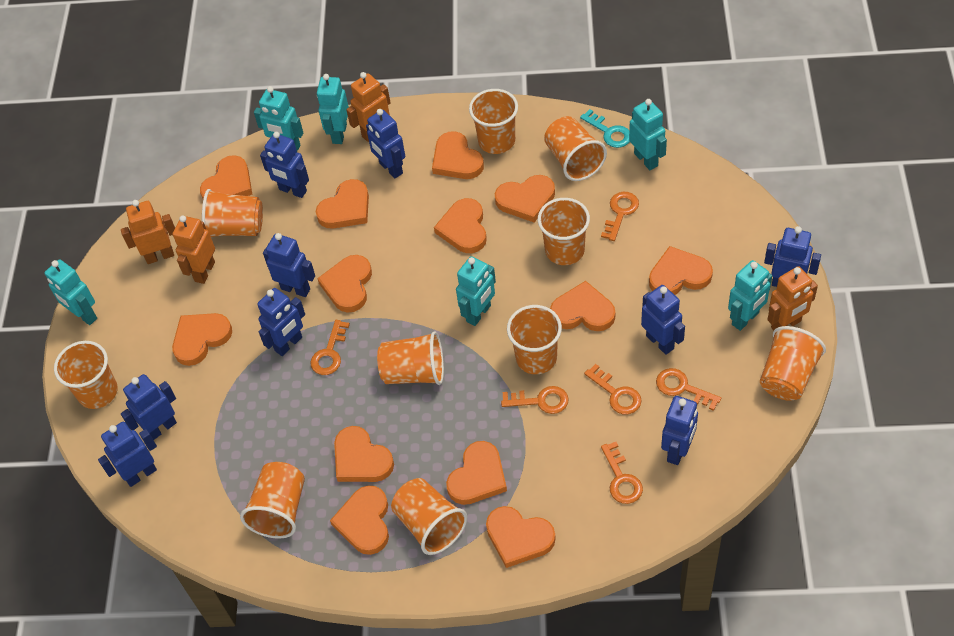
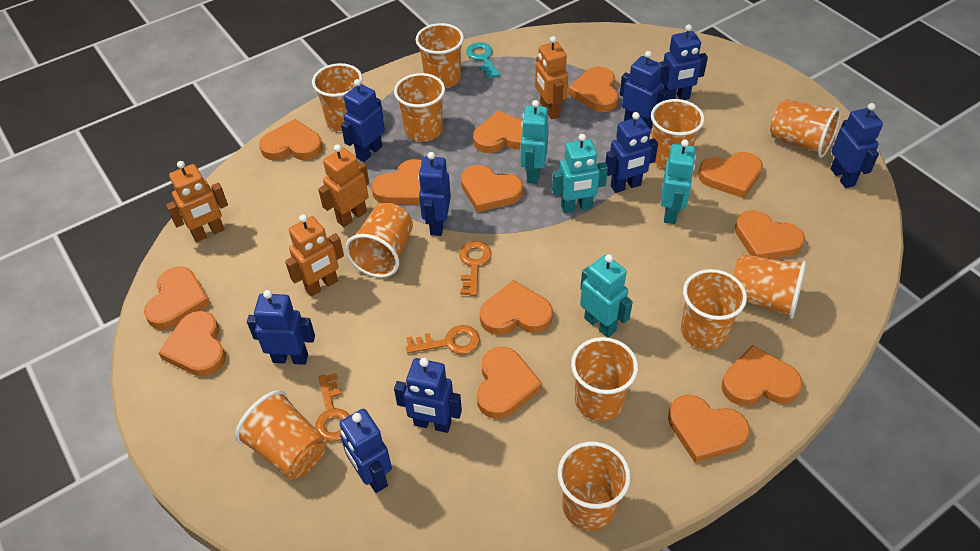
orange cup: [54,341,118,409] [202,189,263,237] [240,462,305,538] [377,331,444,385] [391,478,467,555] [469,89,518,154] [507,305,562,374] [538,198,590,265] [544,116,607,181] [760,326,826,401] = 10 -> [235,390,327,480] [312,63,363,131] [345,203,413,278] [394,73,445,142] [415,23,464,88] [558,442,631,531] [571,337,638,421] [651,99,704,169] [681,269,747,350] [733,254,807,319] [770,99,841,158] = 11
orange key: [310,320,350,375] [501,386,569,414] [584,364,642,414] [601,192,639,241] [601,442,643,504] [656,368,721,411] = 6 -> [315,373,350,442] [406,325,480,354] [459,241,491,296] = 3
turquoise robot: [45,259,97,325] [254,86,303,151] [317,74,349,144] [456,256,496,326] [629,99,667,170] [728,260,772,331] = 6 -> [520,100,549,184] [552,134,608,213] [580,254,633,338] [661,139,696,224] = 4

